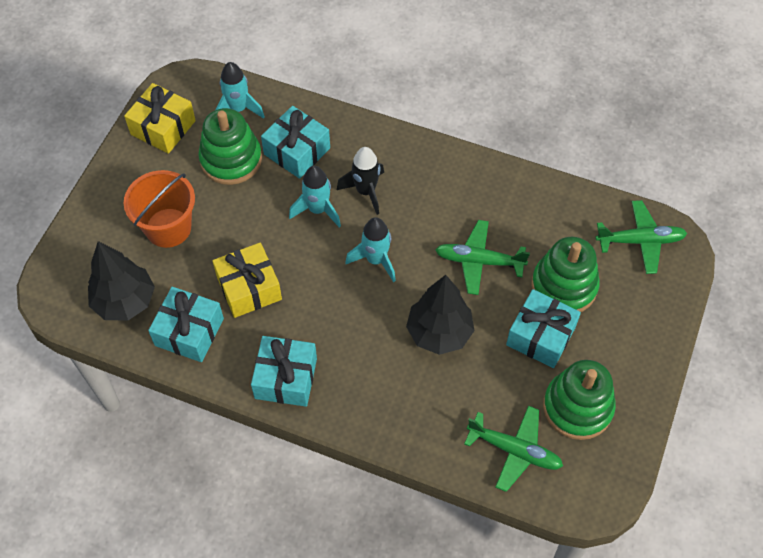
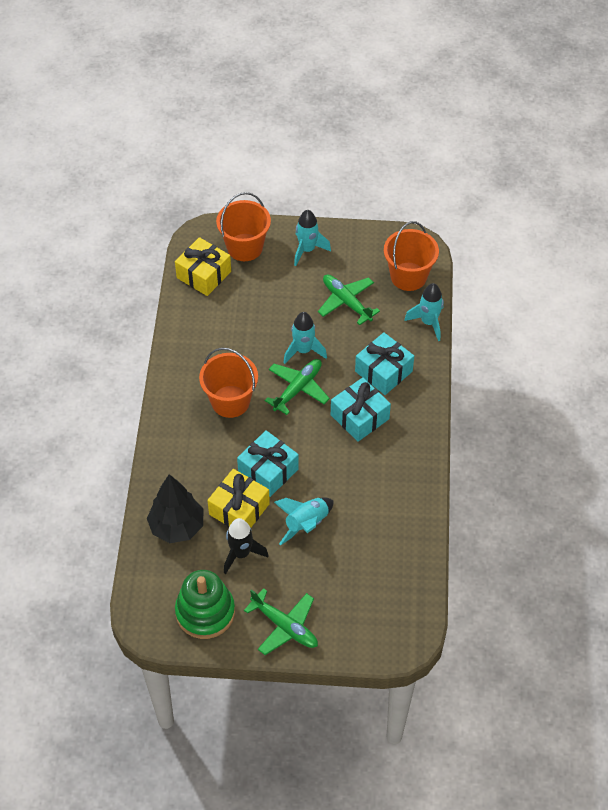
black tree: [88,241,155,320] [406,275,475,355] = 2 -> [147,474,204,543] = 1
green stacking toy: [198,108,262,185] [531,237,600,312] [543,360,616,440] = 3 -> [175,570,235,639] = 1
orange bucket: [123,170,195,248] = 1 -> [199,348,258,418] [216,192,271,261] [384,221,439,291] = 3
turquoise gift: [148,287,224,362] [251,336,317,407] [261,106,330,179] [506,289,581,368] = 4 -> [237,430,299,497] [331,377,391,442] [355,332,414,395] = 3
turquoise rocket: [215,62,265,119] [289,166,341,227] [345,217,396,282] = 3 -> [274,497,334,545] [283,312,327,364] [294,210,331,266] [404,283,444,341] = 4

